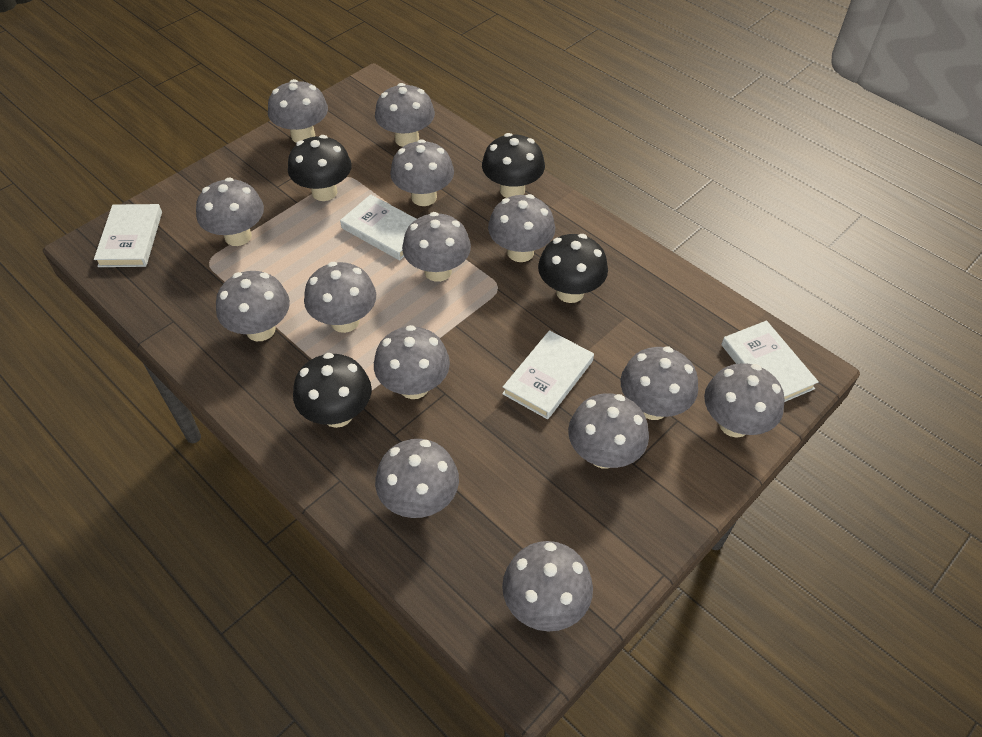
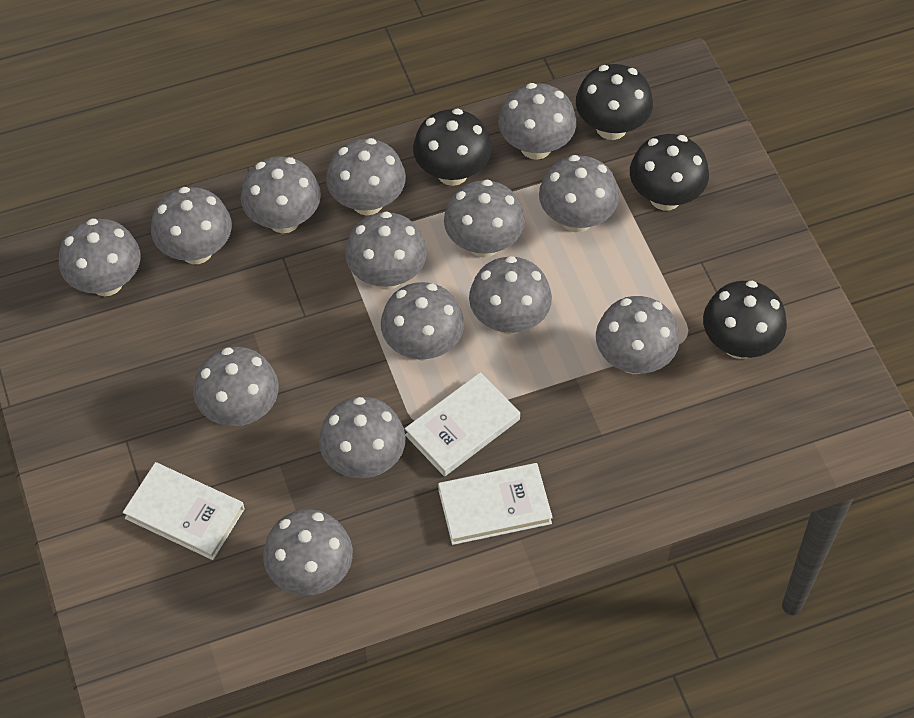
white book: [94,204,162,267] [340,194,416,260] [502,330,594,419] [721,320,819,402] = 4 -> [123,462,244,560] [405,372,520,476] [438,463,553,545] = 3

